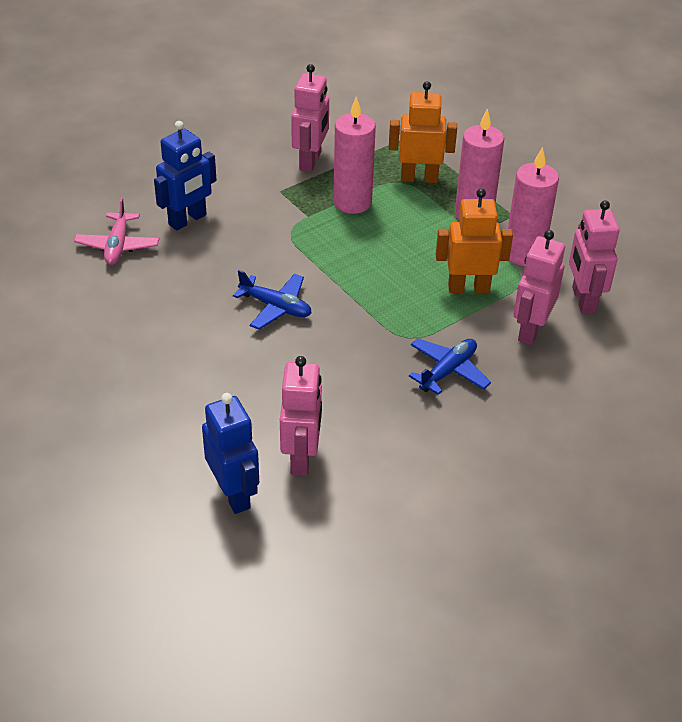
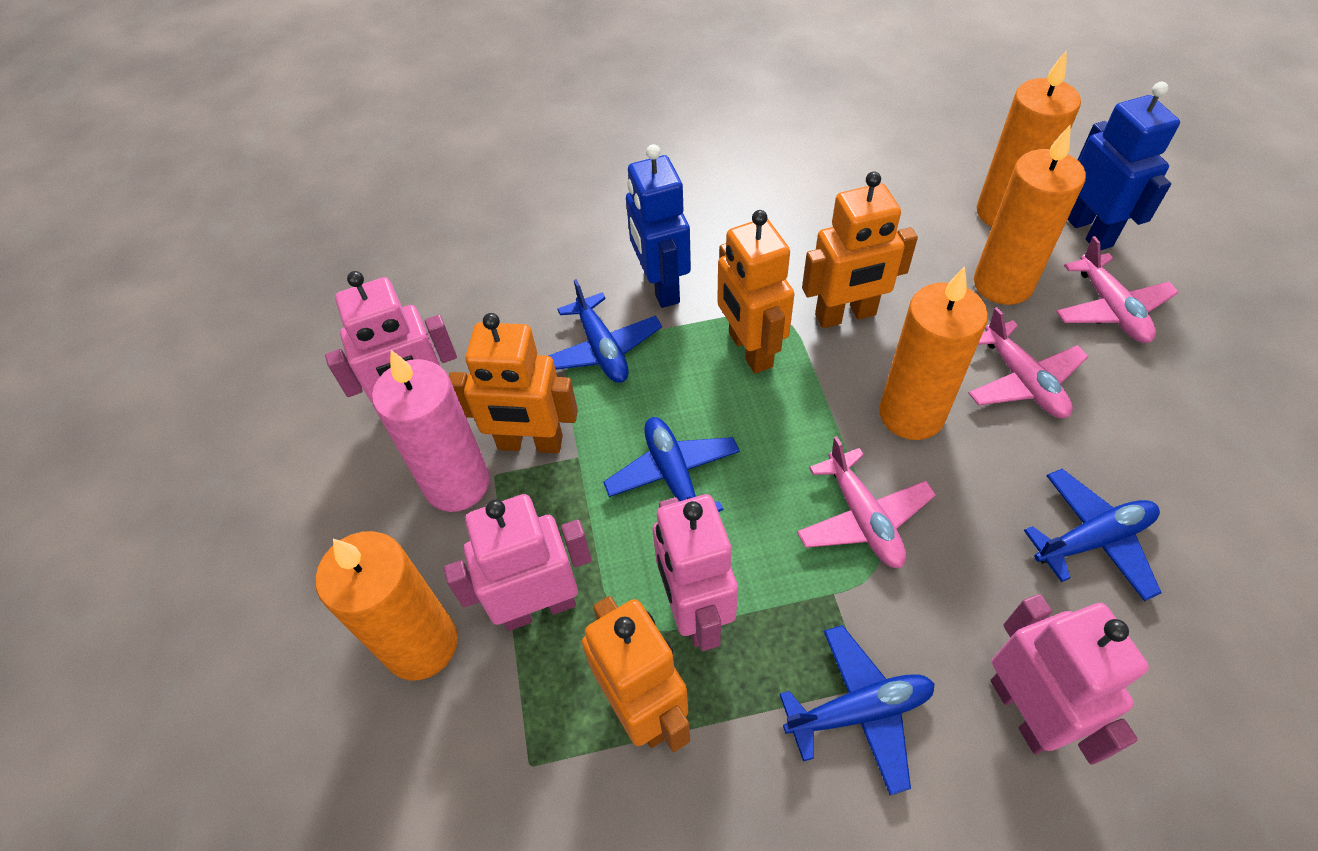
blue plane: [233,270,312,330] [409,338,491,395] = 2 -> [548,279,662,383] [603,417,740,512] [779,625,935,795] [1024,469,1161,601] = 4
orange candle: none = 0 -> [316,531,458,681] [879,266,988,440] [974,125,1086,305] [977,50,1081,227] = 4
orange robot: [389,81,457,183] [436,188,513,293] = 2 -> [449,313,578,453] [582,596,690,752] [717,210,794,374] [802,172,918,328] = 4
pink candle: [333,97,376,214] [455,109,504,220] [508,147,559,266] = 3 -> [372,350,490,512] = 1
pink plane: [74,198,159,265] = 1 -> [797,436,936,568] [968,307,1089,418] [1056,236,1179,343] = 3

